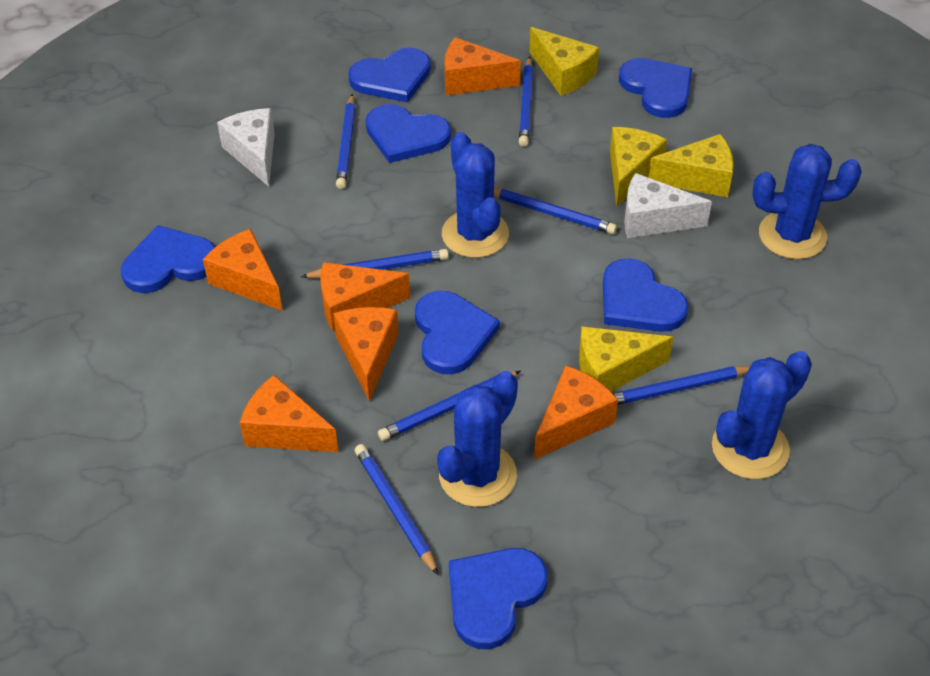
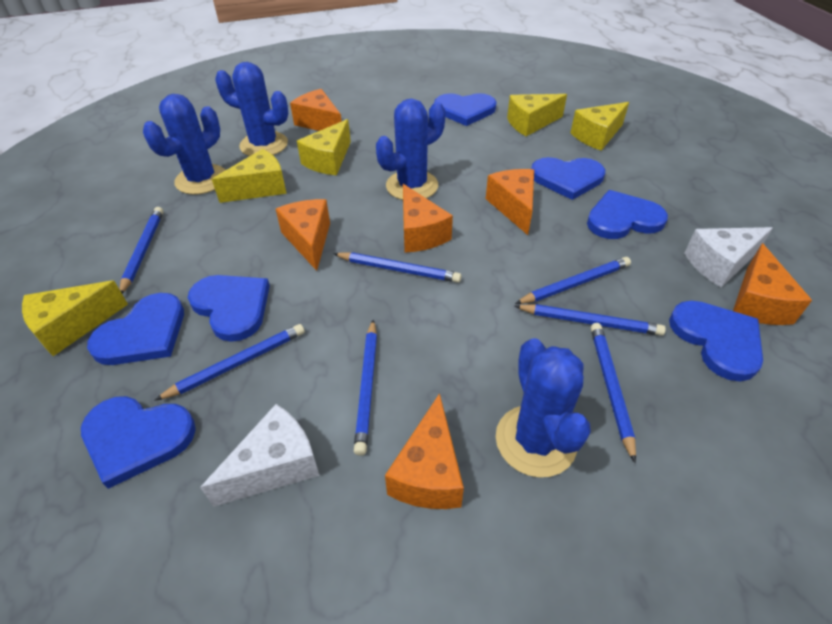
yellow cheese: [529,27,599,96] [579,326,673,391] [610,127,667,207] [648,134,734,197] = 4 -> [22,280,128,356] [212,149,287,203] [297,119,351,175] [507,94,567,136] [570,102,629,151] = 5

